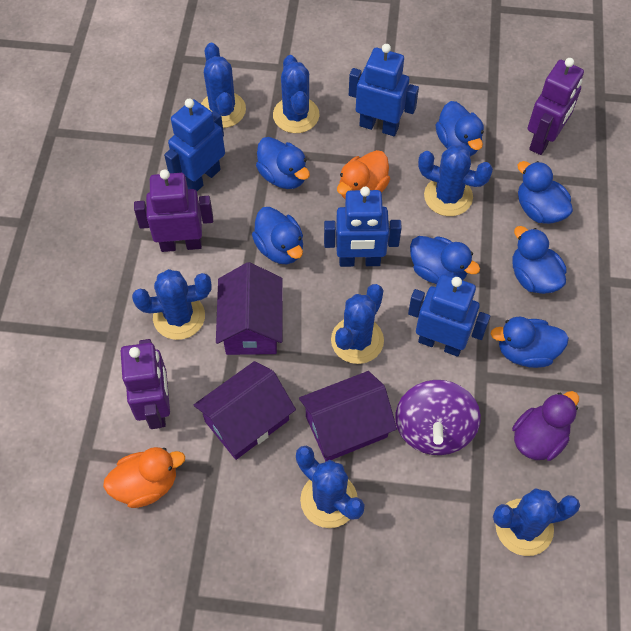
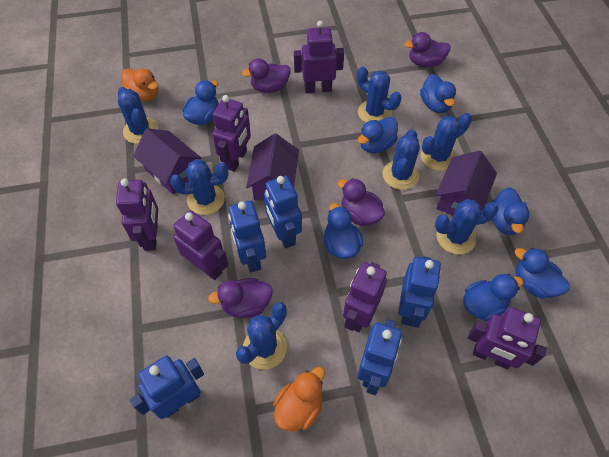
blue robot: [164,98,225,191] [324,187,402,267] [349,44,419,136] [408,274,490,357] = 4 -> [130,356,204,419] [228,200,266,273] [264,176,302,249] [357,319,402,395] [398,256,441,328] = 5
purple duck: [512,391,579,461] = 1 -> [208,278,273,318] [242,58,291,93] [338,178,385,226] [404,32,451,67] = 4
purple robot: [121,339,170,429] [134,169,213,252] [527,58,584,155] = 3 -> [116,179,158,251] [173,210,229,280] [212,95,251,172] [294,21,344,93] [343,262,387,332] [468,307,547,369] = 6
purple spinning top: [395,380,481,455] = 1 -> none = 0

